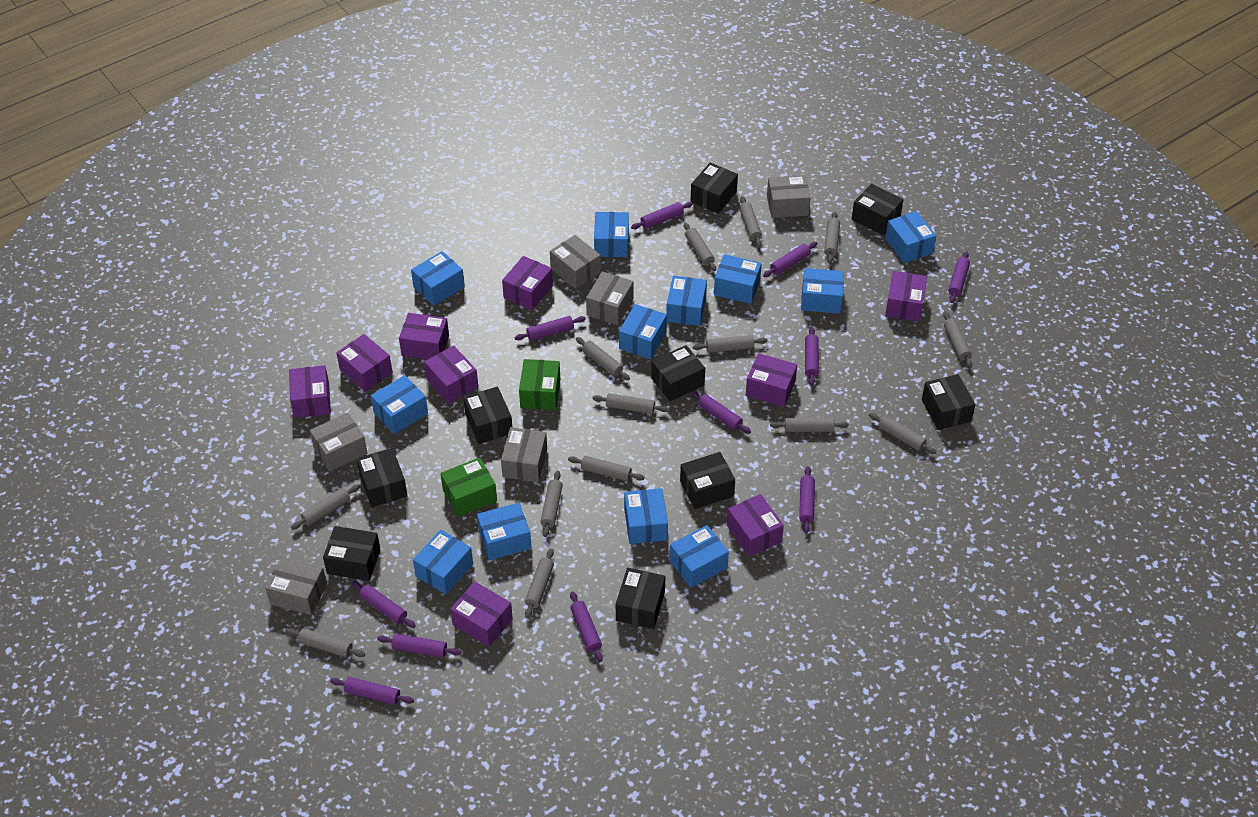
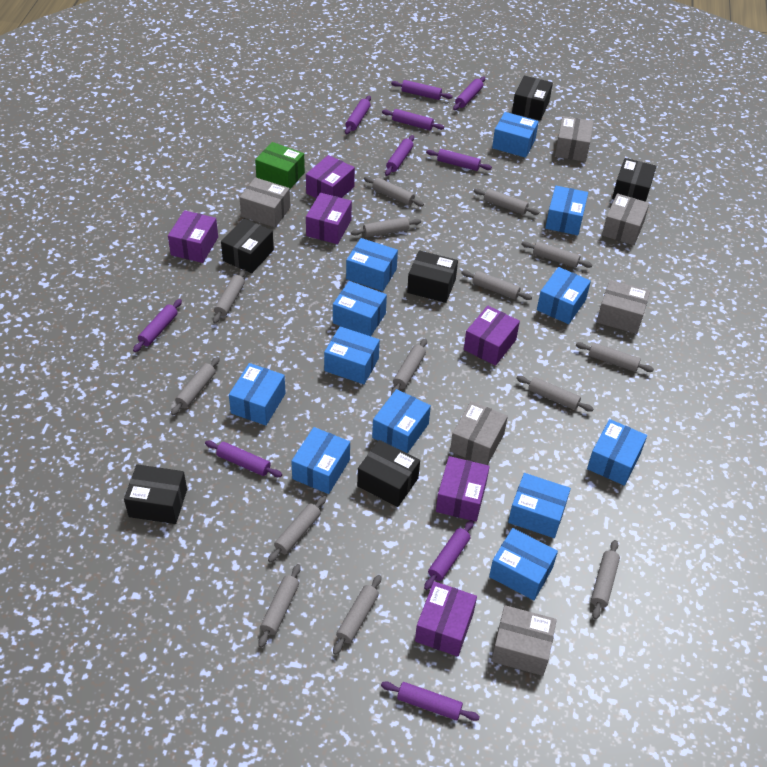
black box: [323,526,381,581] [356,448,407,507] [463,387,512,444] [616,568,665,629] [651,345,705,401] [680,452,735,509] [690,163,738,214] [852,184,903,235] [922,374,976,430] = 9 -> [124,464,187,524] [221,218,274,273] [357,440,420,507] [407,250,458,303] [512,76,553,120] [612,158,656,202] = 6
green box: [441,457,497,517] [519,359,560,410] = 2 -> [255,142,305,189] = 1
purple box: [289,365,331,418] [336,334,393,392] [399,313,449,360] [424,345,478,404] [450,581,513,647] [502,256,553,310] [727,494,784,557] [746,353,797,407] [885,271,927,322] = 9 -> [168,210,218,263] [306,155,355,198] [306,193,352,244] [415,581,477,657] [436,456,490,522] [464,306,520,366] = 6
purple rolling pin: [330,677,414,705] [351,581,416,628] [377,634,462,658] [514,316,586,341] [570,591,603,662] [631,202,693,229] [690,391,751,434] [763,242,818,277] [799,466,815,533] [805,327,819,385] [948,251,970,303] = 11 -> [133,299,182,352] [205,440,282,477] [345,96,371,134] [381,682,480,721] [382,109,444,130] [385,135,414,176] [391,80,453,100] [424,520,474,590] [426,149,492,171] [453,77,485,110] = 10

